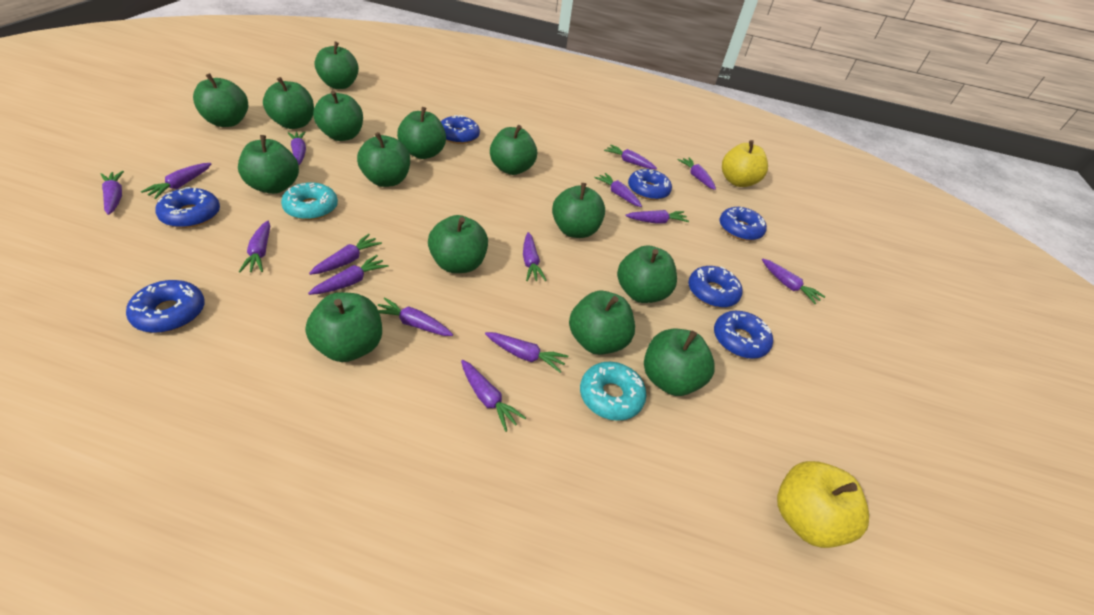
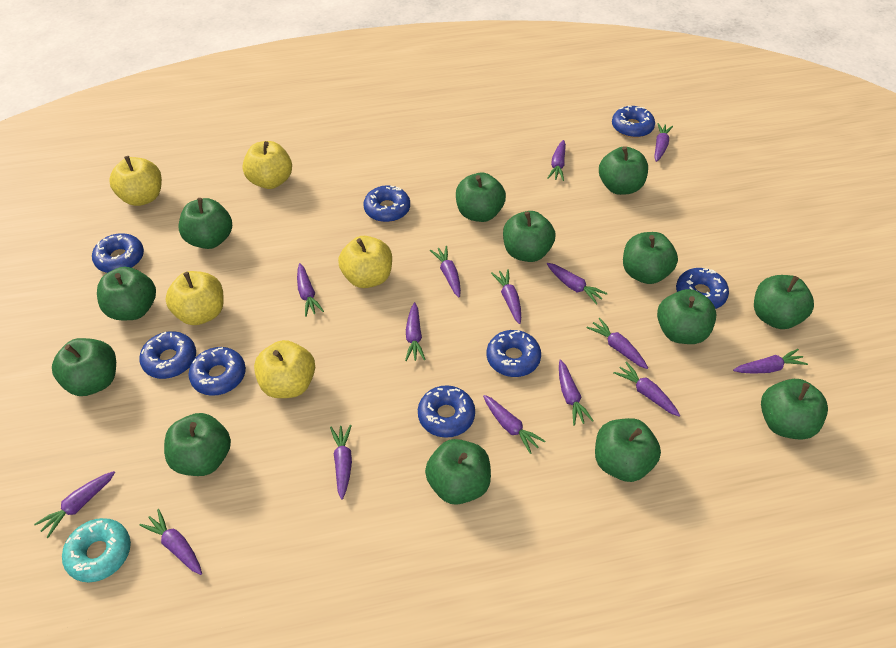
blue donut: [126,280,205,333] [155,187,220,228] [441,115,480,144] [628,169,672,200] [688,266,743,308] [714,311,773,359] [720,207,767,241] = 7 -> [92,233,144,273] [139,331,196,379] [188,347,246,396] [363,185,410,222] [418,385,475,438] [487,330,541,377] [612,106,655,138] [676,268,729,309] = 8
green apple: [193,73,248,127] [238,135,299,194] [263,77,314,129] [305,292,382,362] [313,90,363,141] [314,42,359,89] [357,132,410,187] [397,107,446,159] [428,215,488,273] [490,125,537,175] [552,183,605,238] [569,291,635,355] [617,245,677,303] [644,328,715,396] = 14 -> [52,338,116,396] [97,267,156,320] [164,413,231,476] [179,198,232,249] [425,439,491,505] [456,173,506,222] [503,211,556,262] [595,418,661,482] [599,146,648,195] [623,232,678,284] [657,289,717,344] [754,275,814,329] [761,379,828,440] = 13
turquoise donut: [281,182,338,220] [580,362,646,421] = 2 -> [62,518,131,583] = 1
yellow apple: [722,140,768,187] [777,461,869,548] = 2 -> [109,156,162,206] [165,271,224,325] [242,141,292,189] [254,340,315,398] [338,236,392,288] = 5

